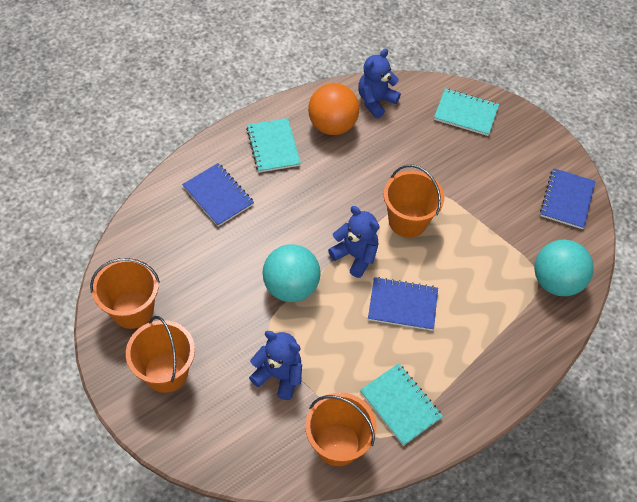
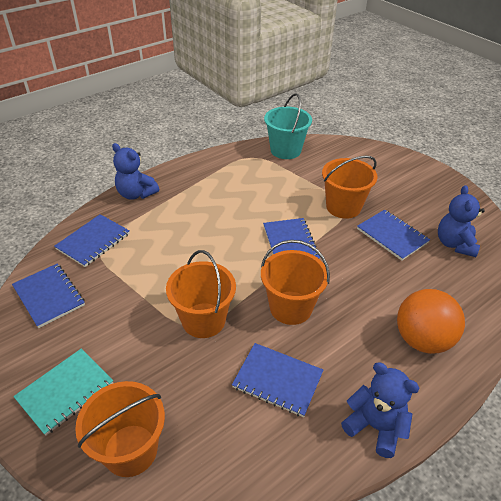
blue notebook: [182,163,254,227] [368,277,438,331] [540,168,596,229] = 3 -> [12,264,85,328] [54,214,130,267] [232,343,323,417] [263,218,320,259] [357,209,430,261] = 5
turquoise ball: [263,244,321,302] [534,239,594,296] = 2 -> none = 0
turquoise bucket: none = 0 -> [264,93,312,159] = 1
turquoise notebook: [246,118,301,173] [360,363,443,446] [434,88,499,136] = 3 -> [13,348,113,436] = 1

